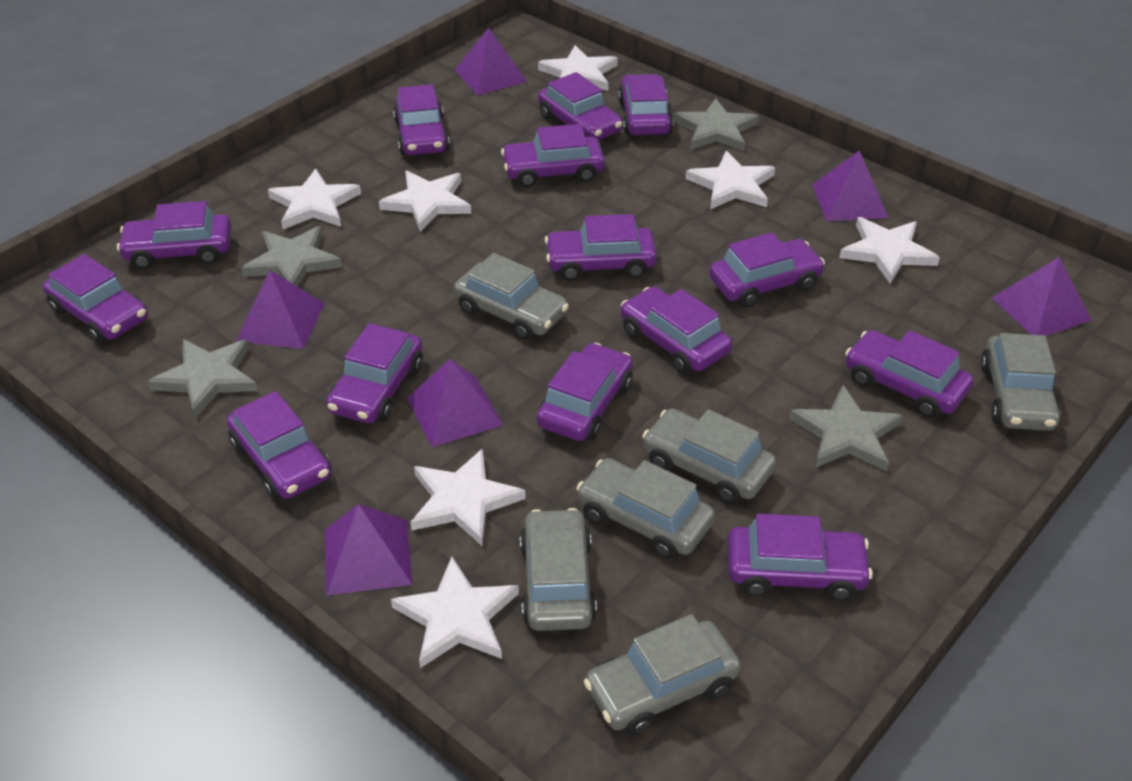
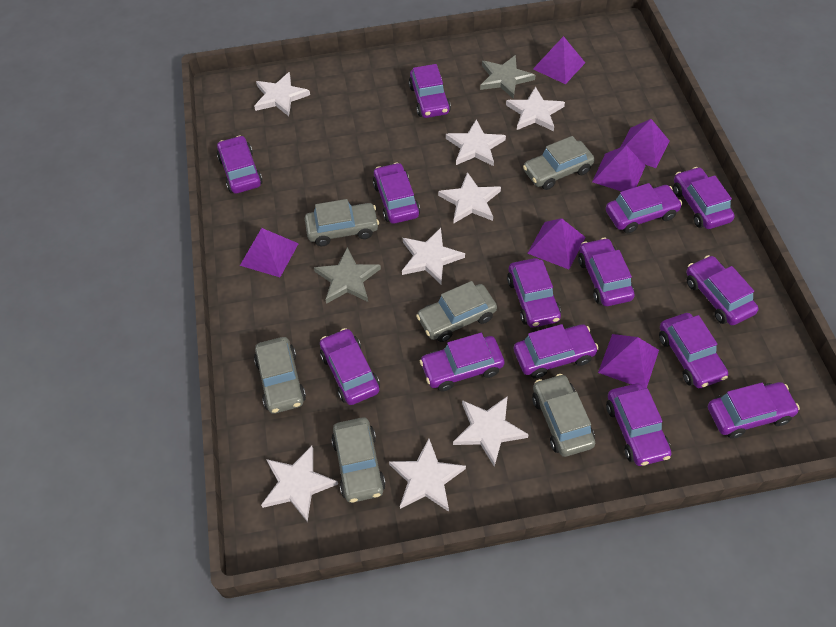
grey star: [147,339,258,418] [241,226,342,287] [673,98,759,151] [789,385,903,471] = 4 -> [314,247,381,304] [480,55,536,99] = 2
white star: [268,169,361,229] [379,171,472,232] [391,556,519,668] [410,448,526,546] [538,45,618,91] [686,151,775,209] [839,217,940,284] = 7 -> [254,72,310,116] [261,446,338,522] [389,439,466,512] [402,228,465,284] [438,172,501,223] [446,119,506,166] [453,396,529,467] [506,86,565,131] = 8

